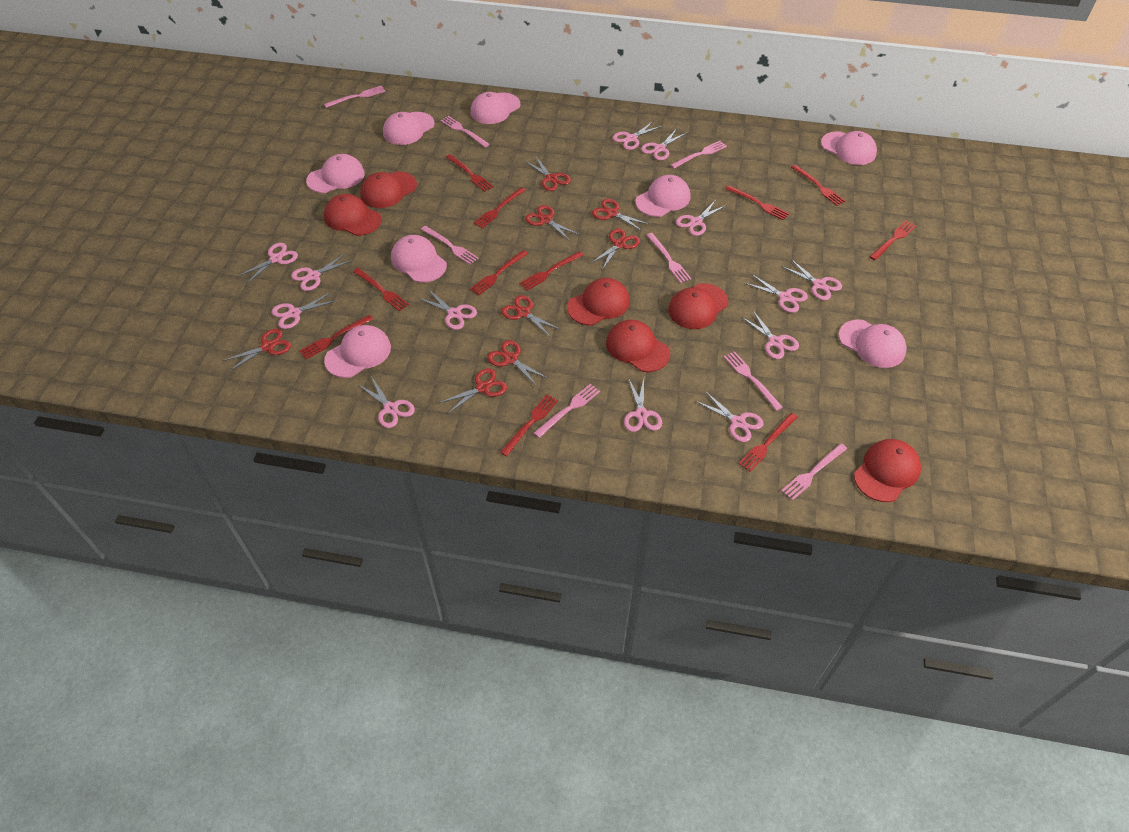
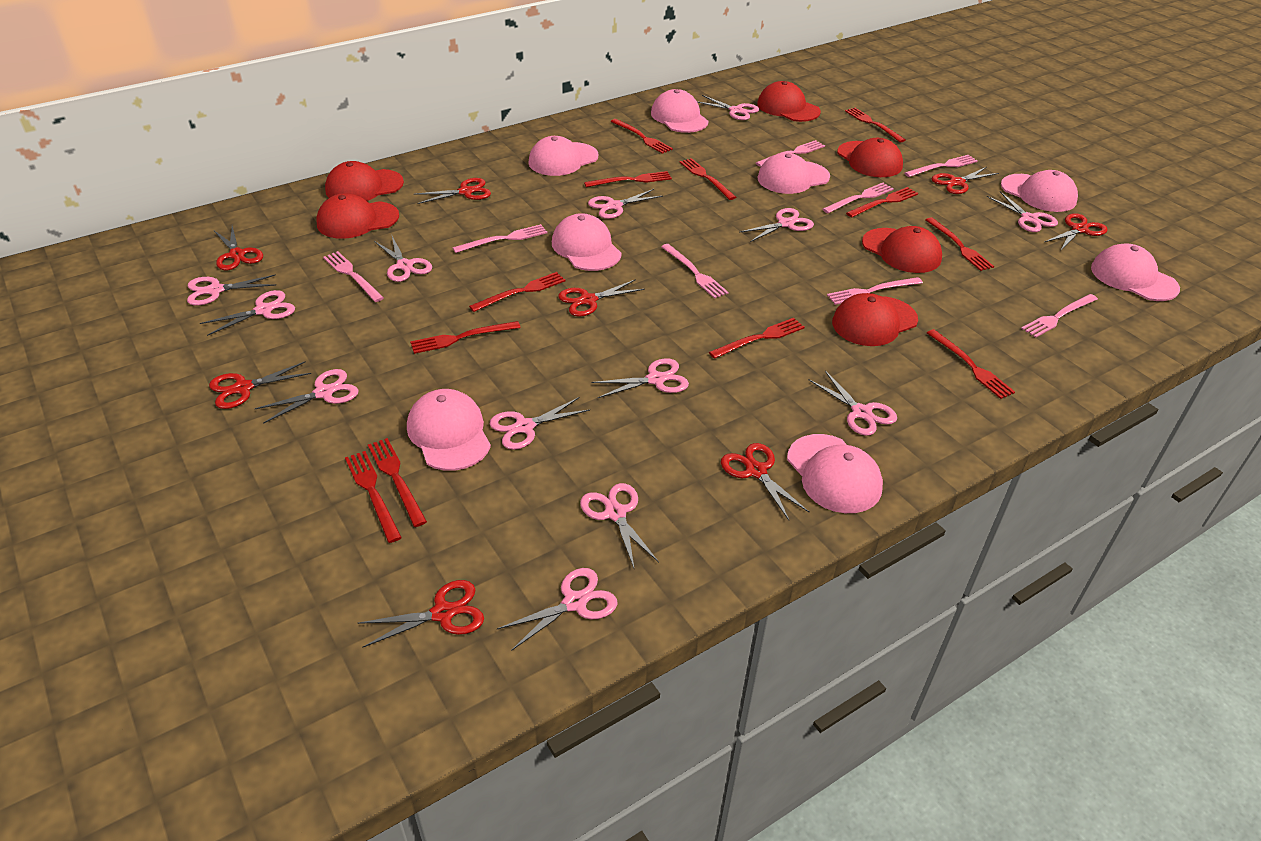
red fork: [299,315,373,359] [353,268,409,312] [446,154,494,192] [470,250,528,296] [473,187,526,228] [500,394,558,457] [519,251,584,290] [725,185,789,220] [738,413,798,472] [791,165,845,206] [869,220,916,260] = 11 -> [345,451,402,543] [368,438,427,527] [410,321,521,354] [469,272,566,312] [584,171,672,187] [611,119,673,154] [679,158,736,200] [709,318,805,359] [845,108,905,142] [846,187,918,217] [926,217,994,271] [927,329,1015,399] = 12

